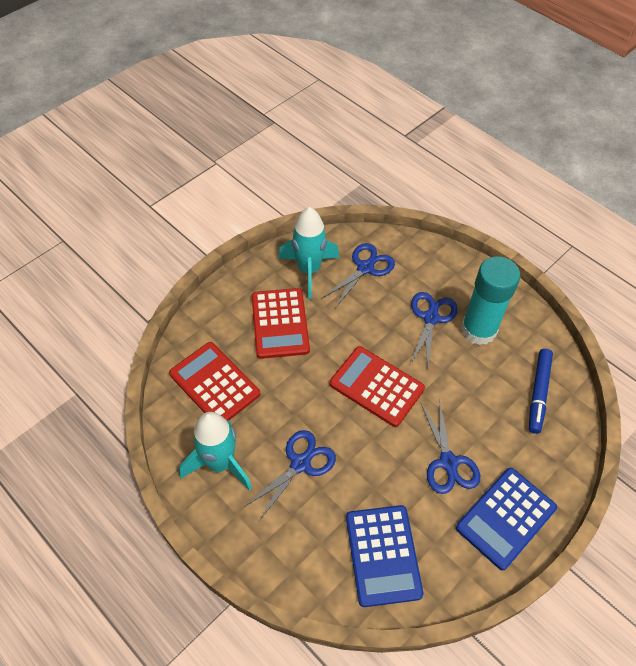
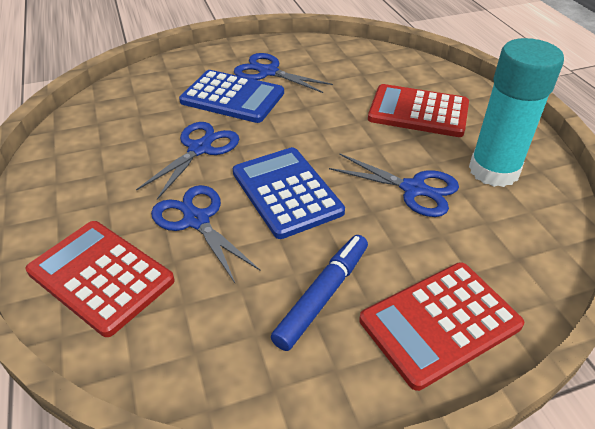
turquoise rocket: [179,412,252,491] [278,207,339,299] = 2 -> none = 0

